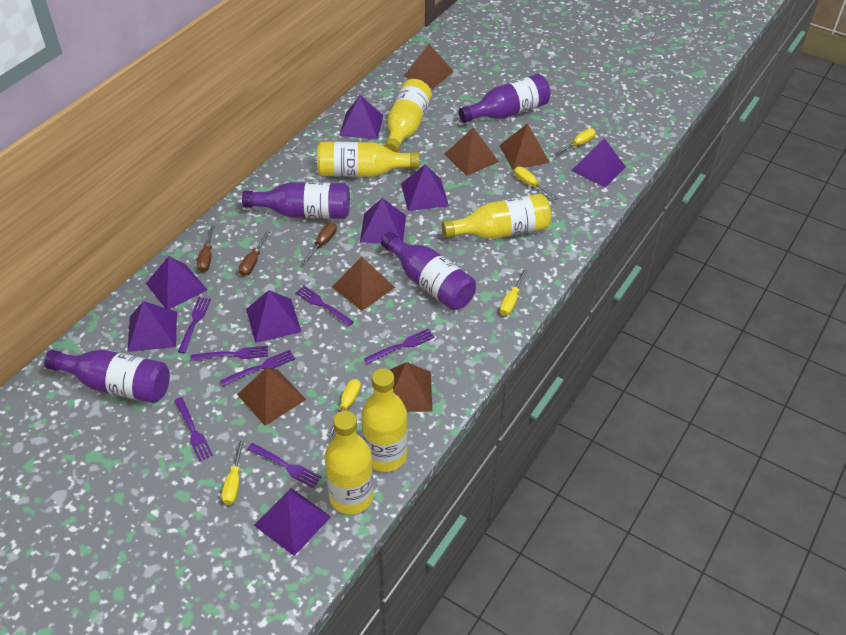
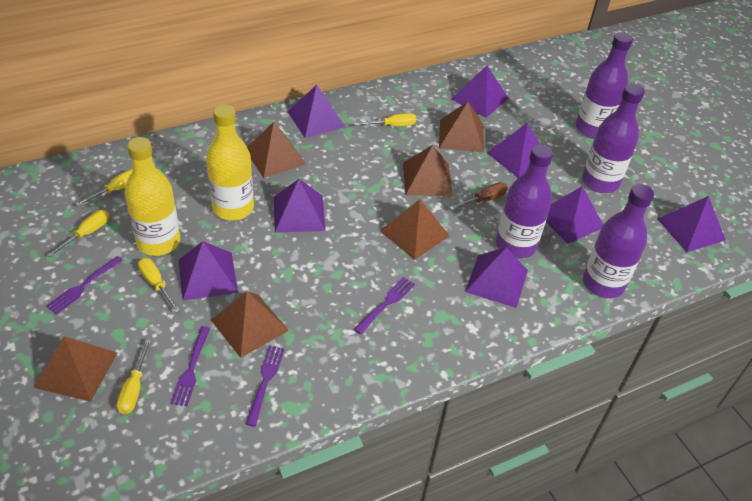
brown screwdriver: [197,226,215,272] [239,231,270,276] [301,222,337,265] = 3 -> [449,182,508,210] = 1
purple fork: [174,397,213,461] [178,297,211,353] [191,346,268,361] [220,350,295,386] [247,443,321,488] [295,286,354,326] [364,329,435,364] = 7 -> [46,256,123,315] [170,326,210,406] [246,345,285,427] [354,277,415,335] = 4
yellow bottle: [317,142,419,177] [324,411,374,514] [361,368,408,472] [384,79,432,153] [442,194,551,239] = 5 -> [125,137,180,256] [206,104,254,221] = 2

